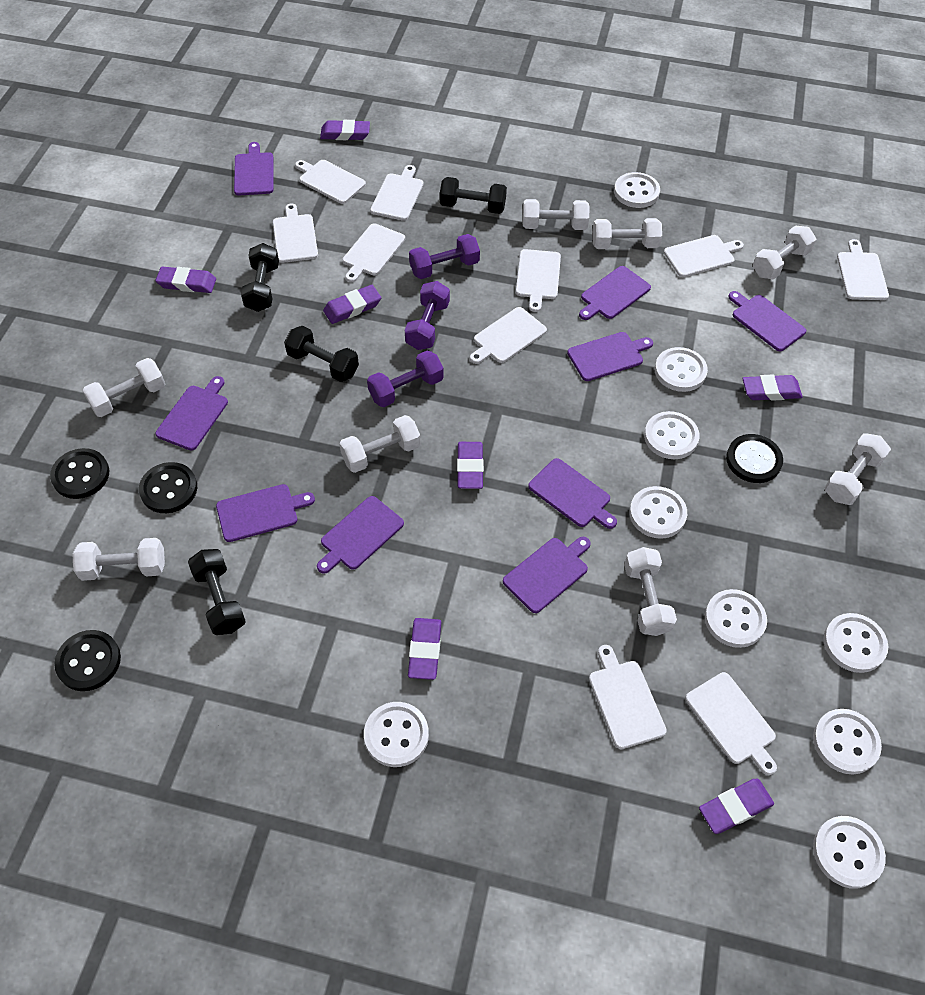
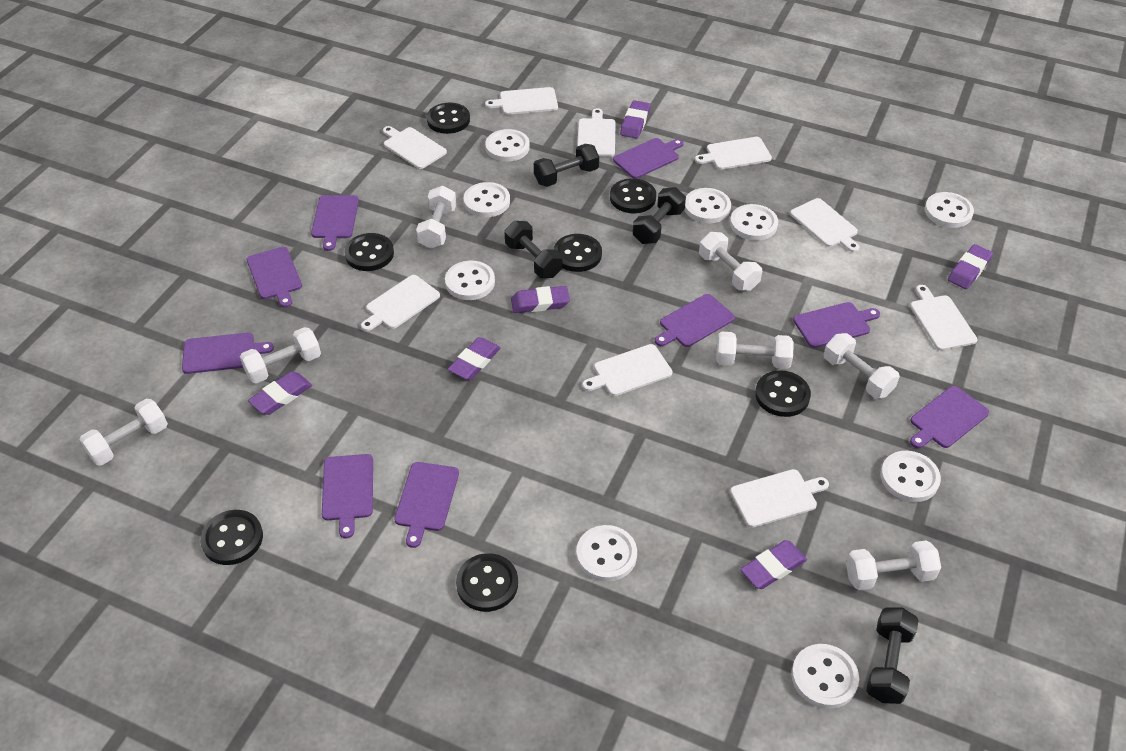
black button: [50,448,109,499] [54,630,121,691] [139,462,197,513] [726,434,783,483] = 4 -> [200,510,263,565] [344,233,394,271] [427,103,470,134] [456,553,518,612] [554,234,602,272] [610,178,656,213] [755,370,811,417] = 7
purple dumbbell: [367,351,443,407] [405,281,450,350] [409,234,480,279] = 3 -> none = 0
purple eraser: [156,266,216,293] [320,120,370,140] [323,285,381,324] [408,618,441,680] [457,442,484,489] [699,778,774,834] [742,375,803,401] = 7 -> [248,372,312,415] [448,337,501,380] [511,286,570,313] [620,100,650,139] [740,540,807,589] [948,244,993,289] = 6
white cutting board: [273,204,318,263] [295,160,366,204] [343,223,405,282] [370,165,424,221] [470,307,547,364] [516,249,561,312] [589,645,667,749] [664,235,744,277] [685,672,777,775] [837,239,889,300] = 10 -> [361,275,440,331] [383,126,447,169] [485,87,558,115] [577,108,616,157] [582,344,672,396] [695,137,772,170] [730,469,829,528] [790,198,859,252] [910,285,978,351] = 9
white dumbbell: [72,538,165,581] [82,358,165,417] [339,415,421,473] [522,199,590,230] [592,218,662,249] [624,547,677,636] [753,226,816,280] [824,433,891,505] = 8 -> [79,399,168,466] [240,327,321,384] [416,186,456,249] [699,232,762,291] [716,332,794,369] [823,333,900,399] [846,540,941,590] = 7

